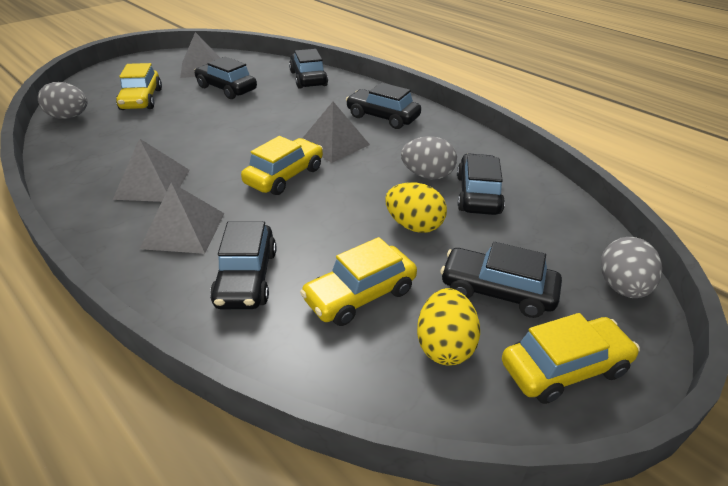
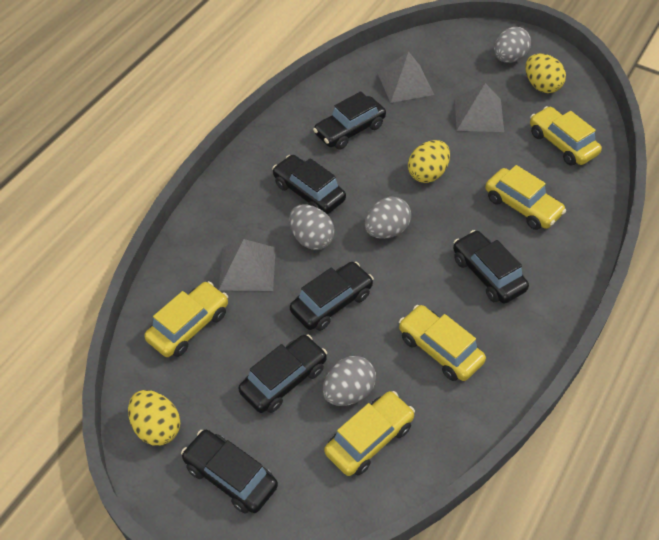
grey egg: [38,82,87,119] [401,136,457,179] [601,237,662,298] = 3 -> [289,204,335,250] [323,356,376,406] [365,197,411,239] [494,27,531,63] = 4
grey pyramid: [113,138,189,202] [140,182,225,254] [180,32,220,78] [302,102,370,163] = 4 -> [218,239,276,291] [378,52,434,103] [455,83,504,132] = 3
yellow car: [116,63,162,110] [241,136,323,195] [300,237,417,326] [502,313,640,404] = 4 -> [144,281,228,357] [324,391,415,476] [399,305,486,381] [485,165,566,230] [530,106,602,165] = 5
yellow egg: [385,182,447,233] [417,288,480,366] = 2 -> [128,390,180,446] [408,140,450,183] [525,53,566,93] = 3

